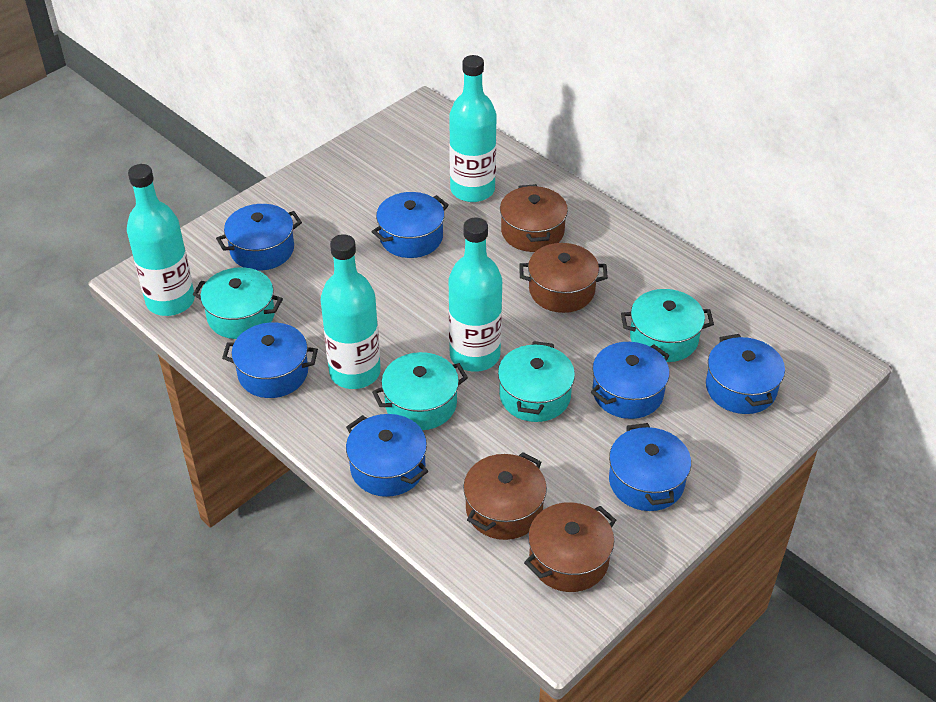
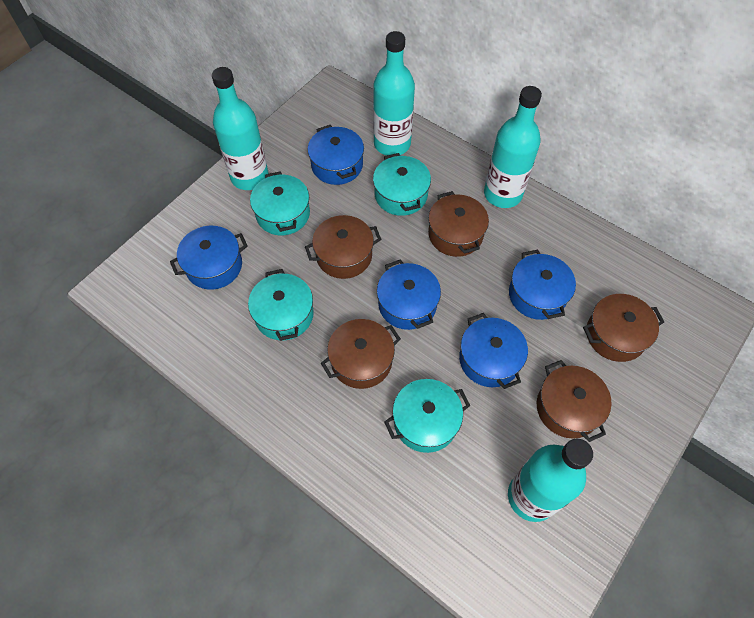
blue pot: [216,204,302,271] [222,322,318,398] [346,414,428,497] [372,192,449,258] [591,342,670,419] [609,423,691,511] [706,334,785,414] = 7 -> [170,226,248,290] [308,125,364,185] [377,259,441,330] [459,313,528,389] [509,250,576,320] = 5
brown pot: [463,452,547,540] [500,184,568,252] [519,243,608,313] [524,502,616,592] = 4 -> [305,215,381,279] [321,319,401,389] [428,191,489,257] [537,360,612,442] [583,294,664,362] = 5

